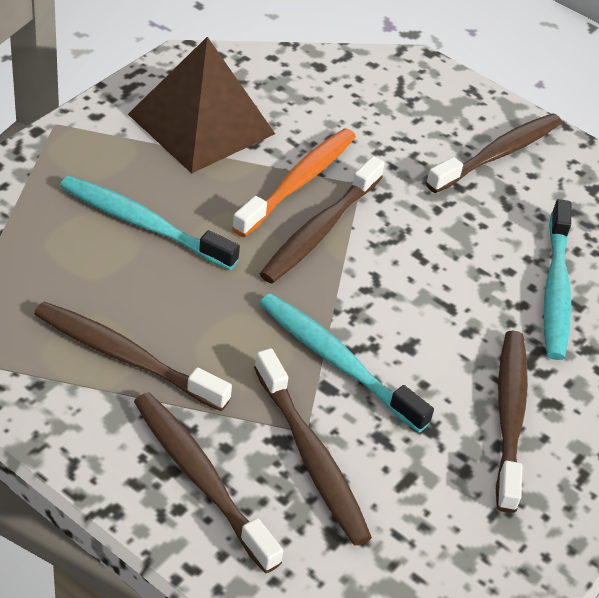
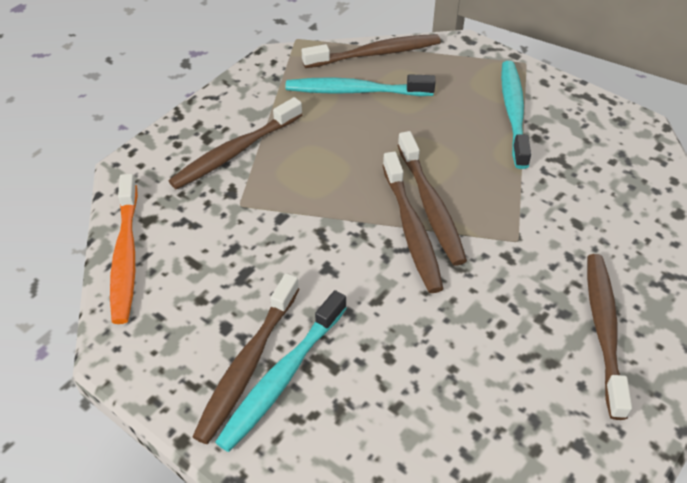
brown pyramid: [128,37,275,174] = 1 -> none = 0

